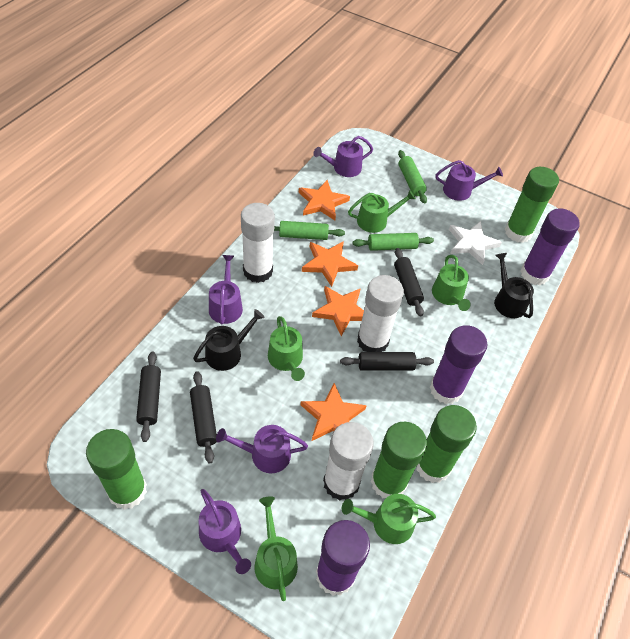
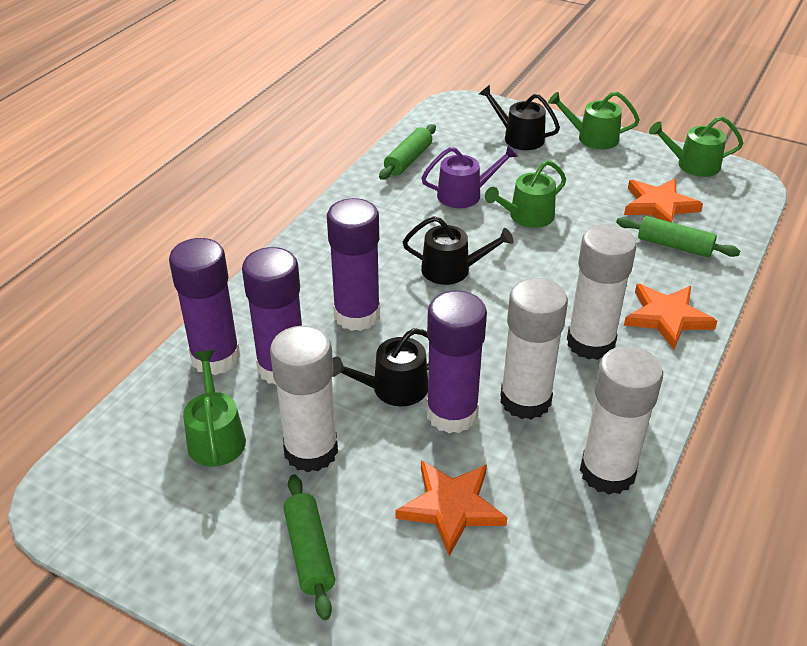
black rolling pin: [136,351,161,442] [190,371,217,463] [340,352,434,371] [394,248,424,317] = 4 -> none = 0
black watering can: [193,309,265,371] [494,253,534,318] = 2 -> [332,328,429,407] [403,216,514,285] [479,85,560,150] = 3
green glue stick: [86,429,147,510] [371,422,427,498] [417,405,477,483] [505,167,559,243] = 4 -> none = 0
green watering can: [254,496,298,601] [268,316,305,381] [342,494,436,544] [348,190,416,233] [432,255,471,311] = 5 -> [183,350,246,467] [485,160,566,228] [548,91,640,149] [649,116,744,177] = 4
orange star: [299,180,350,221] [301,383,367,441] [302,241,358,287] [312,286,364,337] = 4 -> [396,461,507,556] [624,178,703,222] [624,284,717,350] = 3
purple glue stick: [316,520,370,596] [430,325,487,404] [520,208,579,285] = 3 -> [169,238,240,375] [242,247,302,385] [327,198,380,331] [426,290,487,433] = 4
purple watering can: [199,489,251,574] [209,255,243,325] [216,425,308,473] [313,136,373,177] [436,160,503,201] = 5 -> [421,145,518,208] = 1
white glue stick: [241,203,275,283] [323,422,374,501] [357,275,404,352] = 3 -> [270,326,338,472] [500,278,568,420] [567,224,637,360] [580,346,663,494] = 4
white star: [449,221,502,265] = 1 -> none = 0

